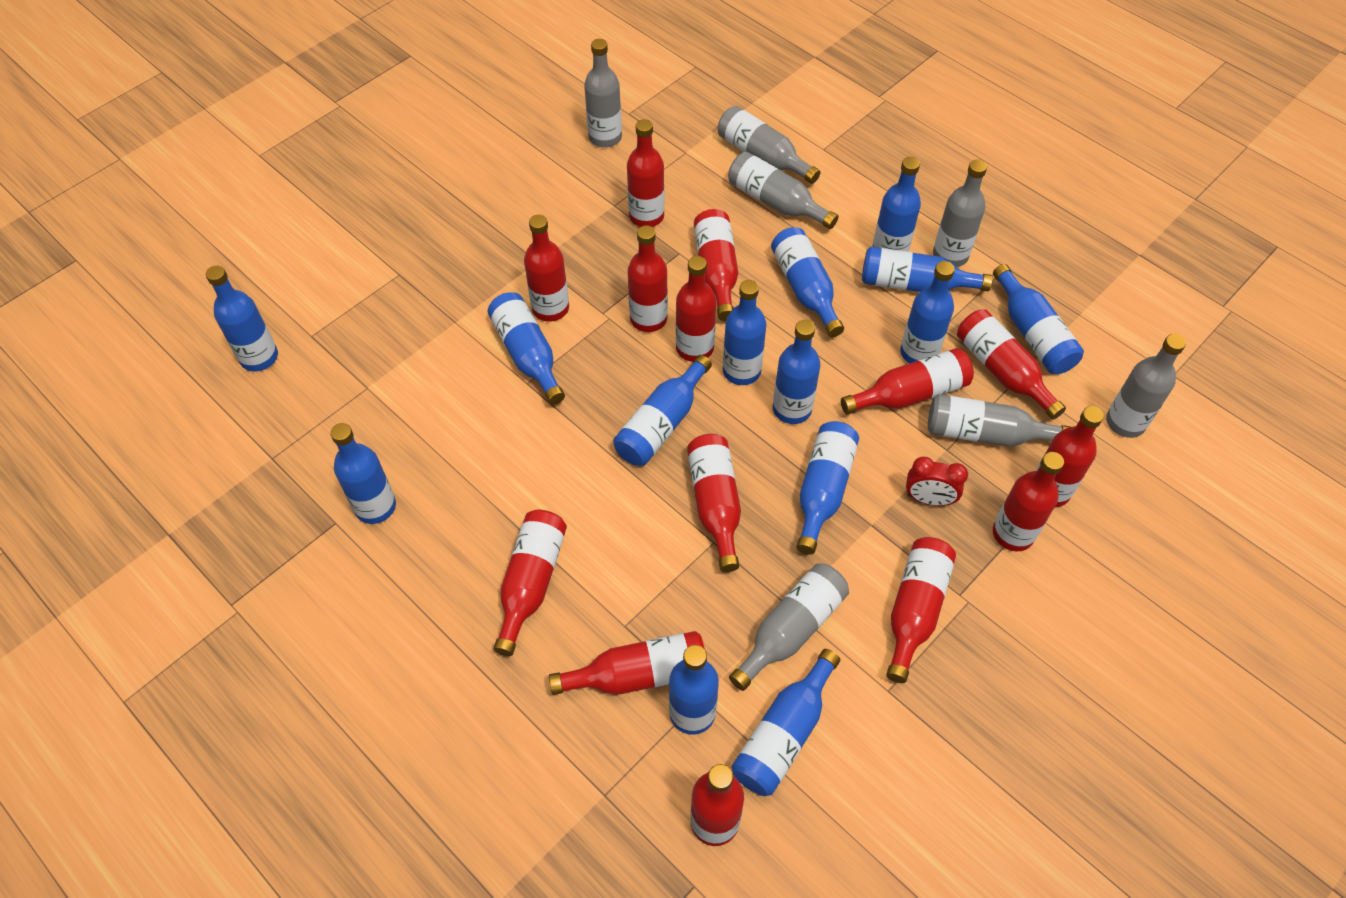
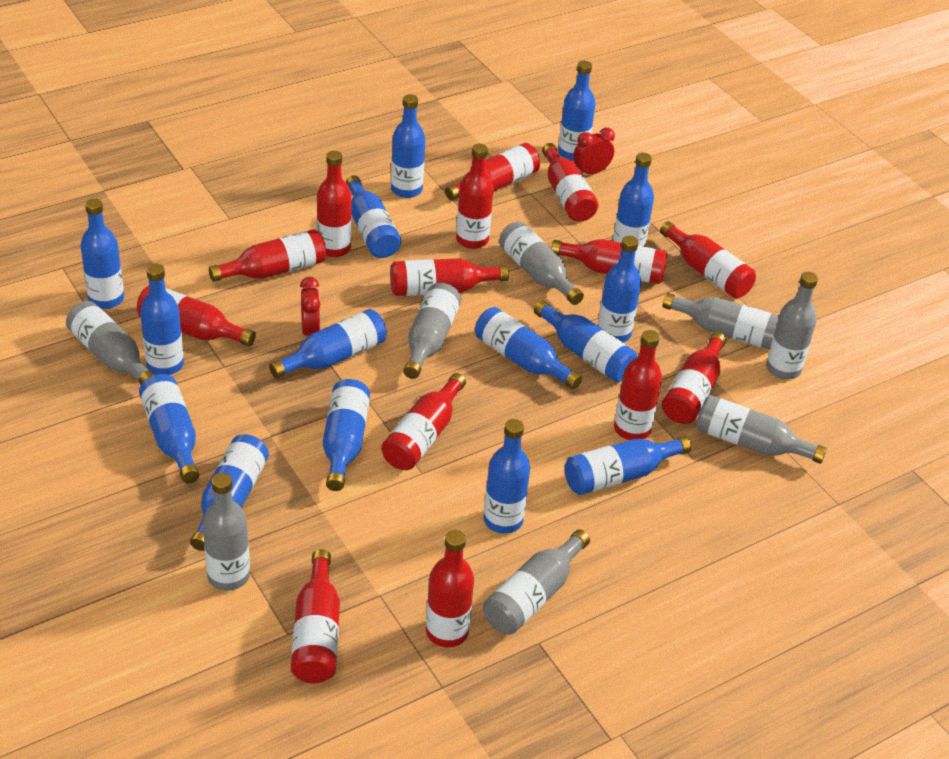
blue bottle: [206,266,278,371] [330,423,396,524] [488,292,565,405] [613,355,712,466] [669,645,719,735] [723,280,766,385] [731,649,840,796] [771,227,844,337] [773,320,821,424] [796,421,859,555] [862,247,993,292] [872,157,921,252] [900,261,955,364] [993,264,1084,374] = 14 -> [80,199,124,309] [139,374,199,483] [140,264,184,375] [190,434,269,551] [269,309,387,379] [323,379,370,491] [346,175,401,258] [391,94,425,198] [475,307,582,390] [483,419,530,534] [534,300,637,382] [558,61,595,161] [565,436,691,495] [598,236,641,342] [613,153,654,247] = 15
grey bottle: [584,39,622,148] [718,106,821,184] [728,152,838,229] [729,563,849,691] [928,394,1070,446] [933,159,987,267] [1106,334,1186,438] = 7 -> [66,301,155,384] [203,473,250,591] [403,283,461,379] [483,529,590,635] [499,221,584,305] [663,293,779,350] [696,395,827,464] [766,272,818,380] = 8
red clock: [906,457,968,506] = 1 -> [300,277,320,336] [573,128,615,174] = 2

